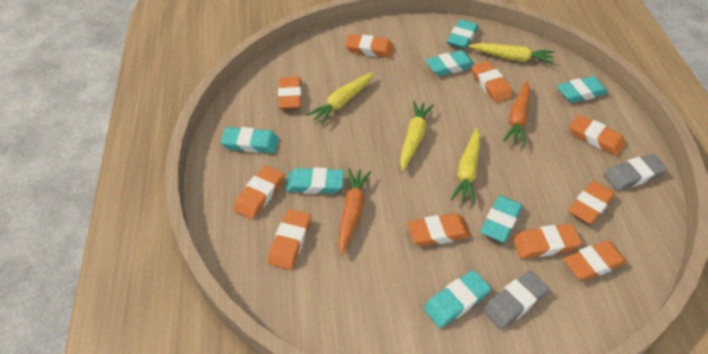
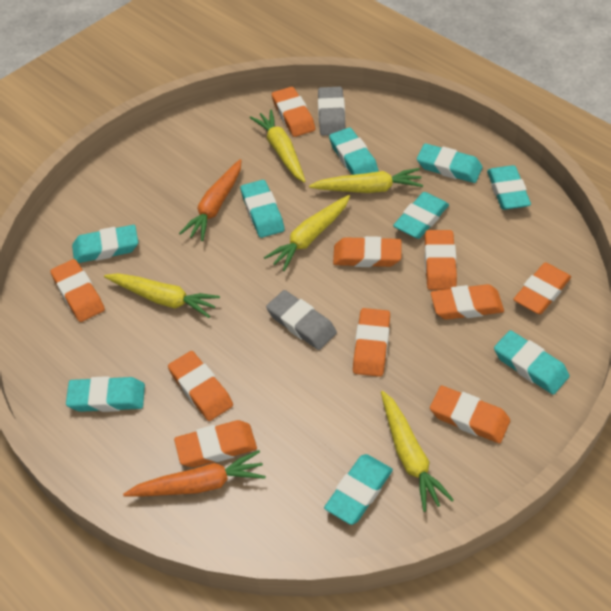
turquoise eraser: [221,127,279,153] [286,167,344,194] [423,270,491,328] [426,50,475,76] [447,19,478,49] [480,195,522,242] [557,76,608,103] = 7 -> [66,376,145,412] [72,225,138,263] [241,180,285,238] [324,454,393,525] [329,128,379,175] [393,192,449,239] [417,143,483,183] [487,165,531,210] [494,330,569,395] = 9
yellow carrot: [307,72,374,125] [400,101,434,171] [451,128,480,205] [468,43,554,64] = 4 -> [104,273,220,318] [250,110,306,183] [264,195,350,271] [309,168,423,193] [381,391,454,512] = 5

